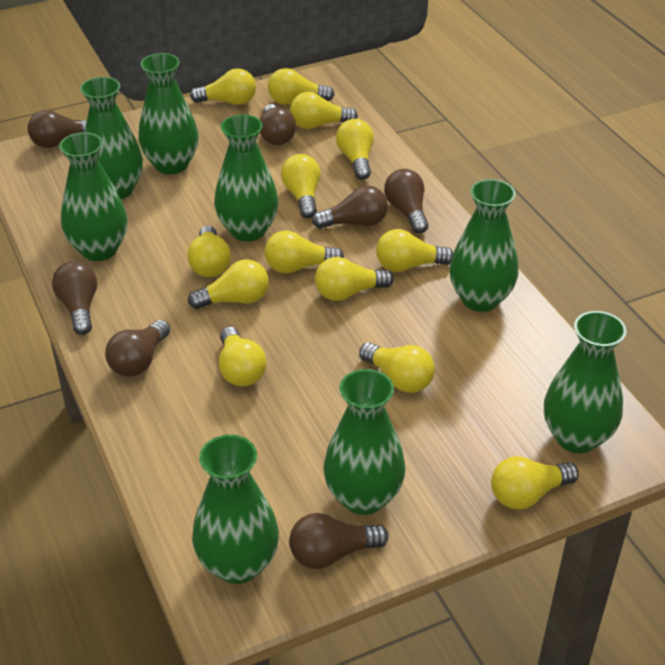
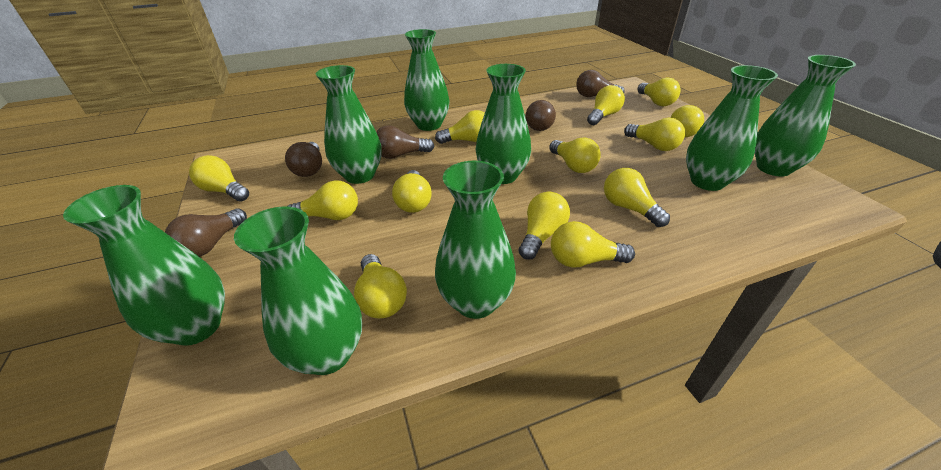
brown light bulb: [28,110,87,148] [52,261,97,335] [105,320,170,377] [260,104,296,145] [289,513,389,569] [312,185,388,229] [384,169,429,234] = 7 -> [165,208,247,257] [285,142,322,177] [376,125,434,159] [526,100,556,131] [576,70,625,97] = 5

